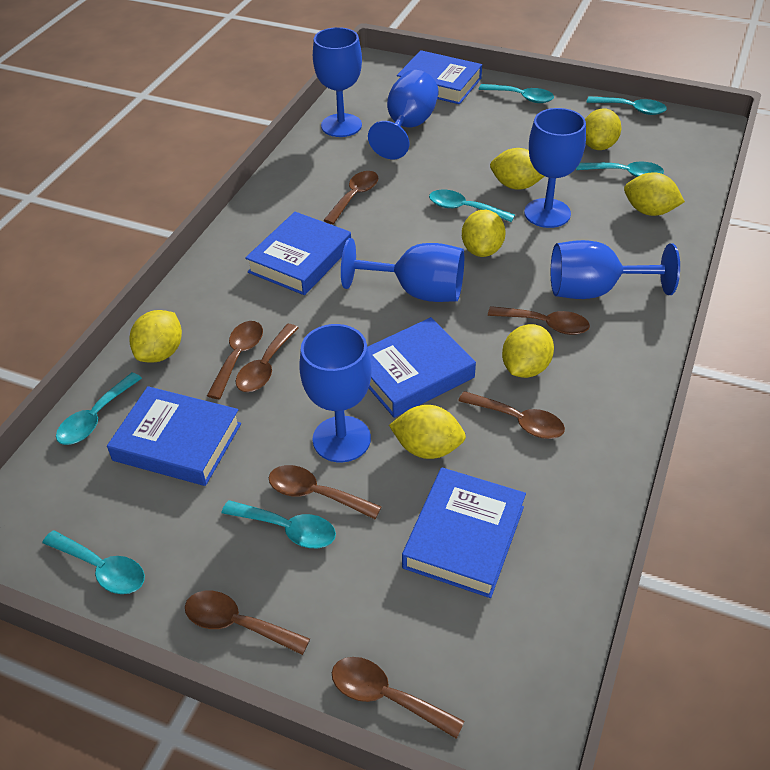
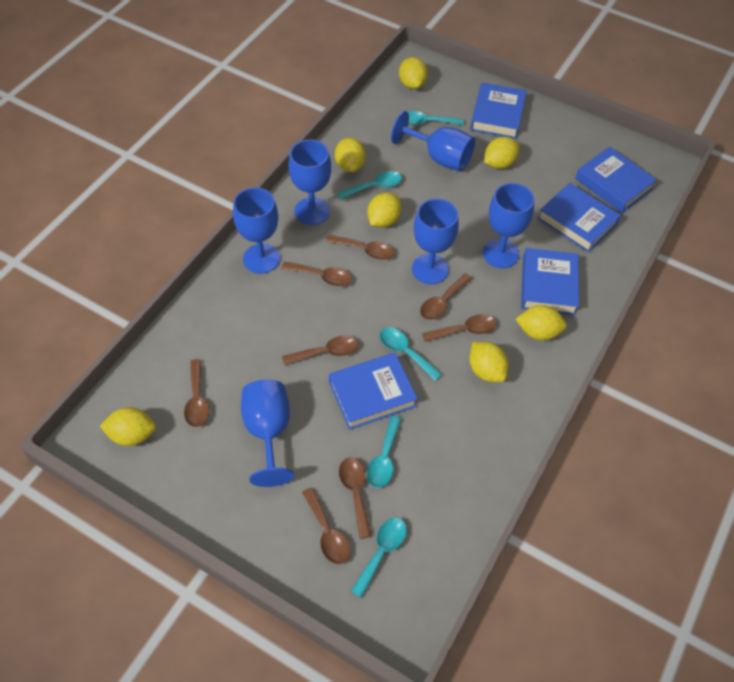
turquoise spoon: [42,530,145,594] [56,373,142,445] [222,500,336,548] [429,190,515,222] [478,84,554,103] [576,161,664,177] [587,96,667,115] = 7 -> [338,171,402,199] [351,518,407,598] [367,416,401,488] [380,327,442,381] [408,111,463,125] = 5

